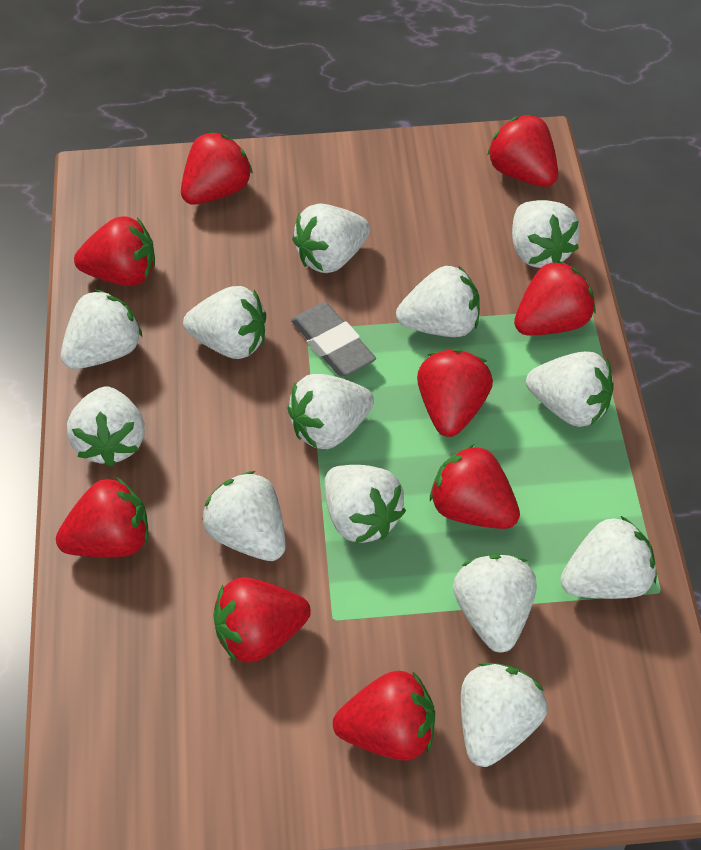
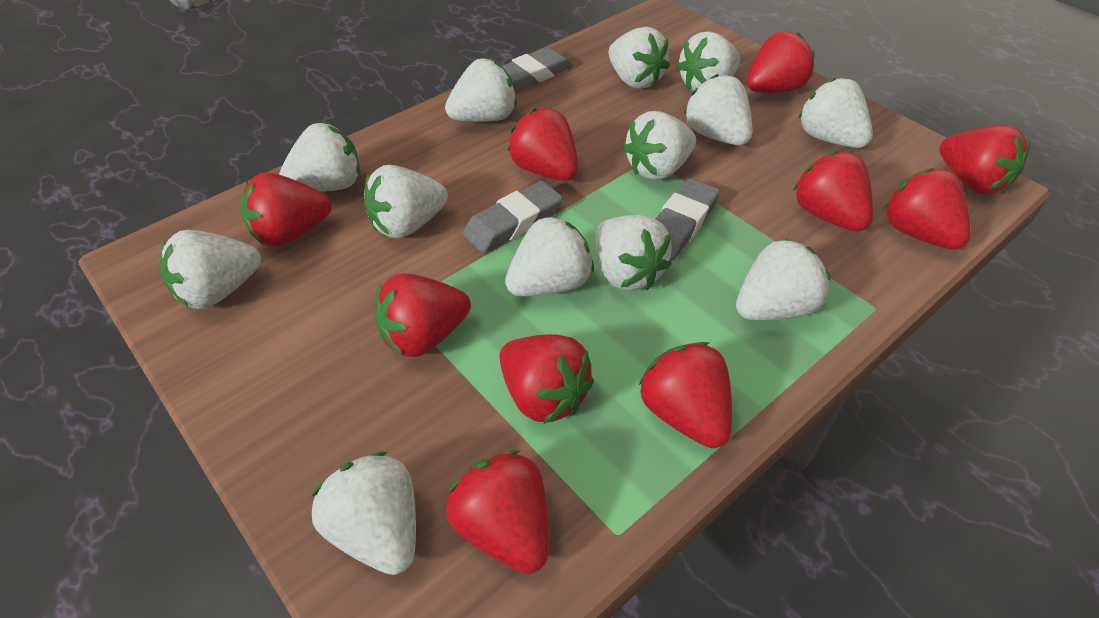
grey eraser: [291,302,376,377] = 1 -> [463,181,563,253] [502,47,573,90] [655,178,720,260] = 3
red strawberry: [56,477,149,557] [74,216,155,286] [181,132,253,205] [214,577,311,663] [333,671,435,761] [417,349,493,437] [430,444,520,529] [487,114,558,187] [514,260,595,335] = 9 -> [241,172,332,247] [375,273,471,357] [446,450,549,574] [499,334,594,424] [508,108,578,181] [639,342,732,448] [747,32,815,93] [793,151,873,231] [884,168,971,250] [939,125,1030,194] = 10

